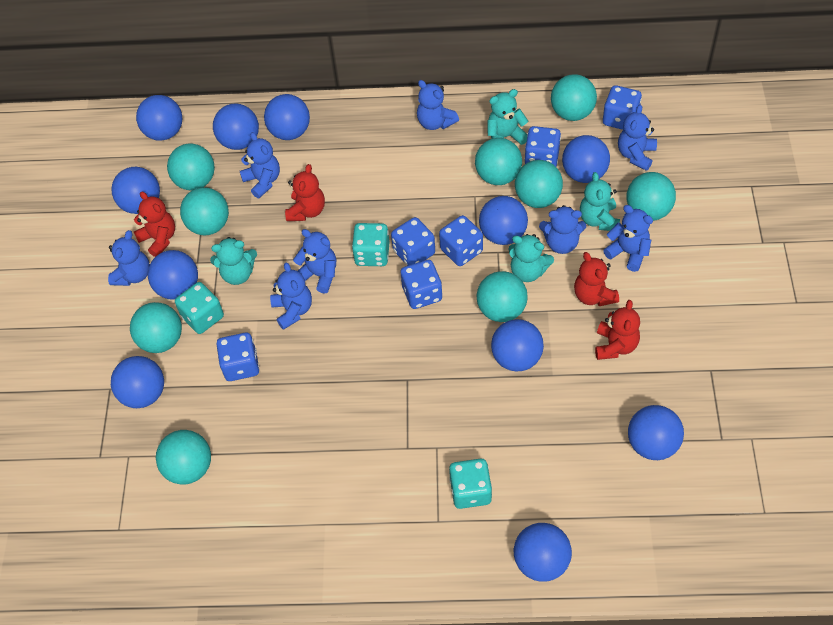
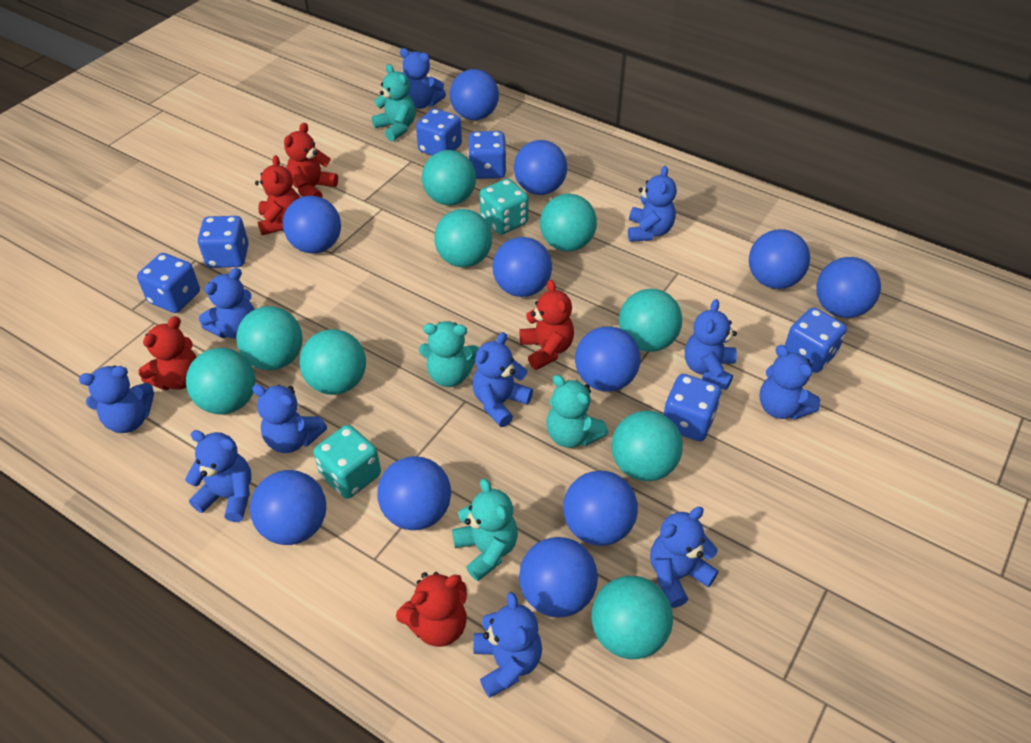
blue teddy bear: [108,230,150,286] [240,132,280,198] [270,262,312,330] [293,229,336,294] [417,80,459,130] [539,205,586,254] [603,205,653,272] [618,105,657,171] = 8 -> [79,366,154,433] [185,430,251,522] [199,268,255,339] [252,384,327,453] [400,48,446,109] [472,332,533,427] [473,592,542,698] [628,166,677,242] [650,507,719,608] [685,299,737,390] [760,345,820,420] = 11
red teddy bear: [134,191,175,257] [285,164,325,221] [574,252,619,306] [595,300,640,360] = 4 -> [138,316,197,390] [255,155,300,235] [284,123,338,198] [396,572,467,647] [520,280,574,370] = 5
turquoise dice: [175,282,224,334] [352,223,389,266] [449,459,492,509] = 3 -> [313,425,381,499] [480,179,529,235] = 2

